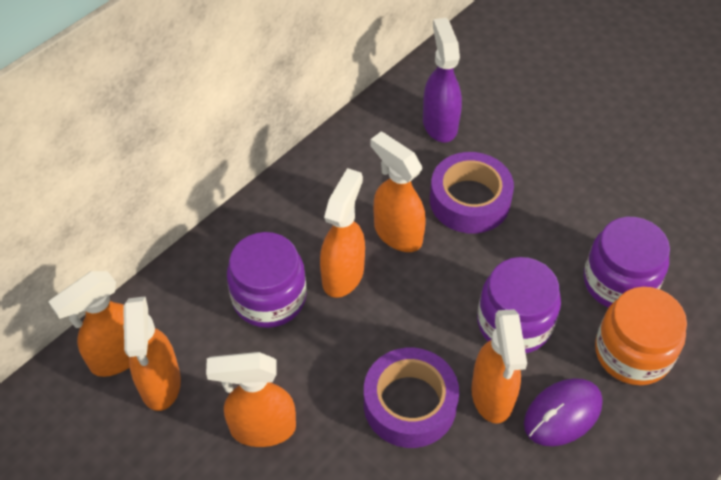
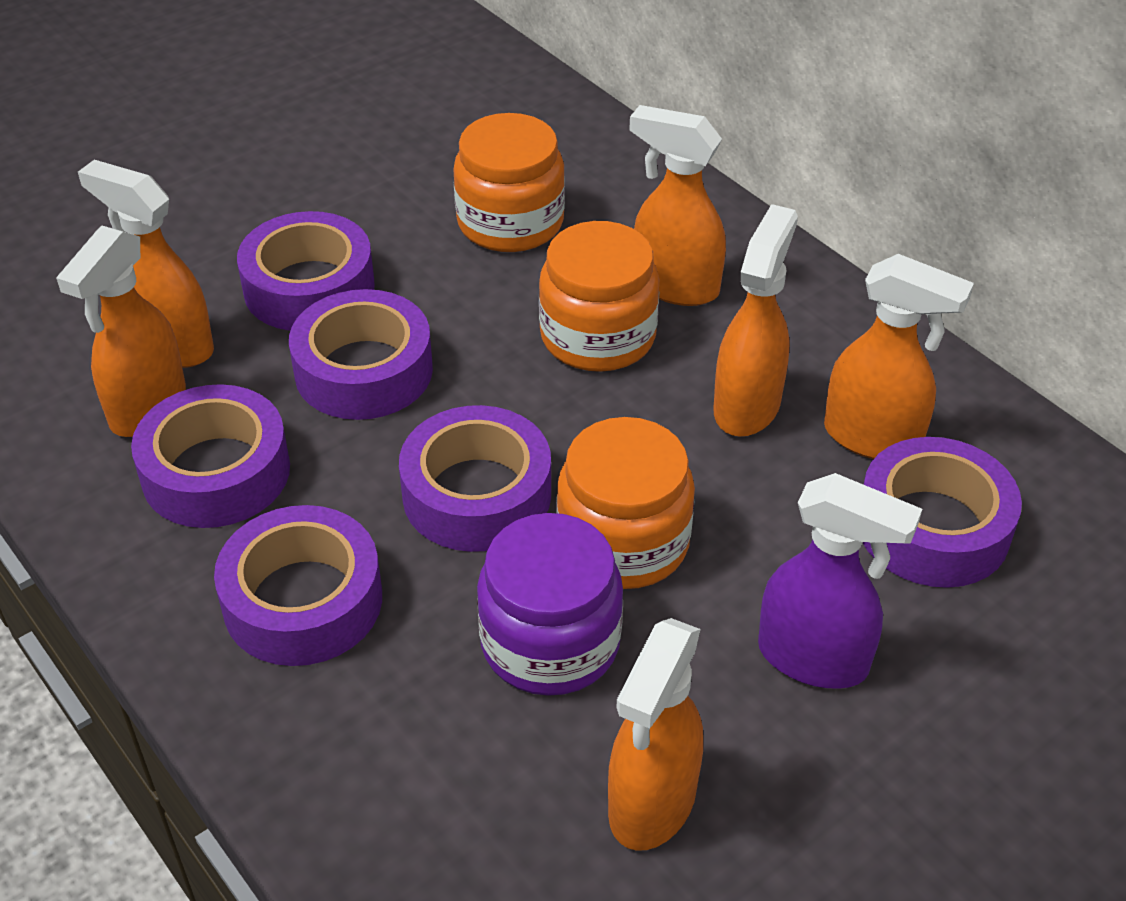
orange jar: [595,287,687,385] = 1 -> [454,113,565,252] [539,221,659,372] [556,417,695,589] = 3
purple jar: [227,232,307,328] [477,257,561,353] [584,217,670,308] = 3 -> [477,513,623,696] = 1
purple mouse: [524,378,603,446] = 1 -> none = 0
purple tape: [364,348,459,448] [430,152,514,234] = 2 -> [131,384,290,528] [214,505,382,666] [237,211,375,331] [289,289,433,420] [399,405,551,552] [863,437,1022,588] = 6

